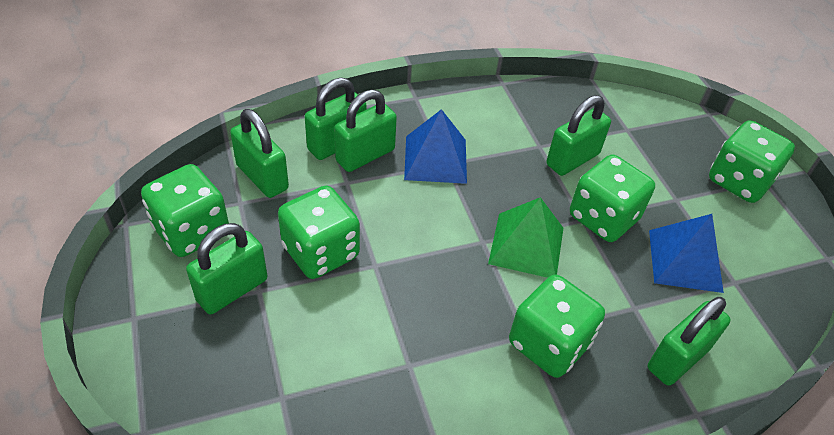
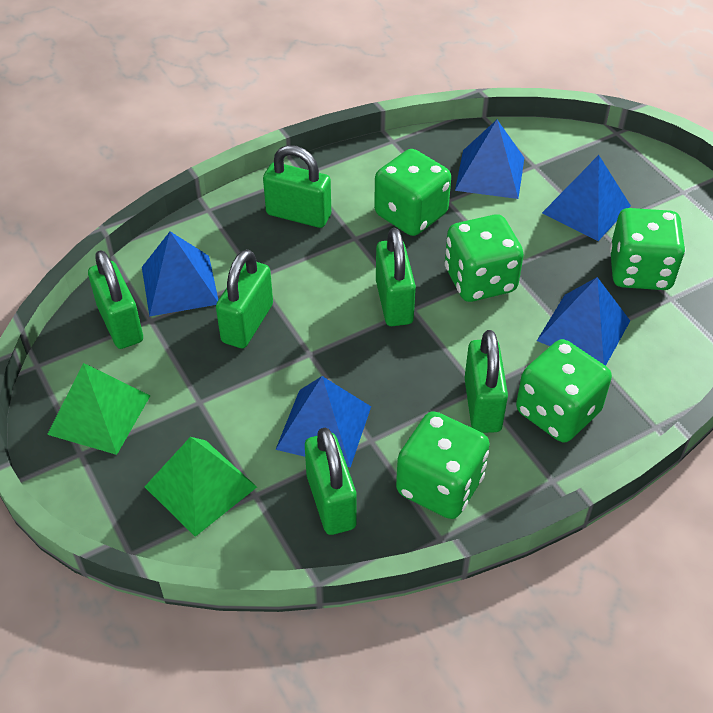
blue pyramid: [404,109,467,184] [649,214,724,293] = 2 -> [142,231,218,317] [276,376,371,467] [455,120,524,199] [537,277,630,366] [542,155,631,241] = 5
green pyramid: [488,197,563,278] = 1 -> [47,363,150,455] [145,437,257,537] = 2

